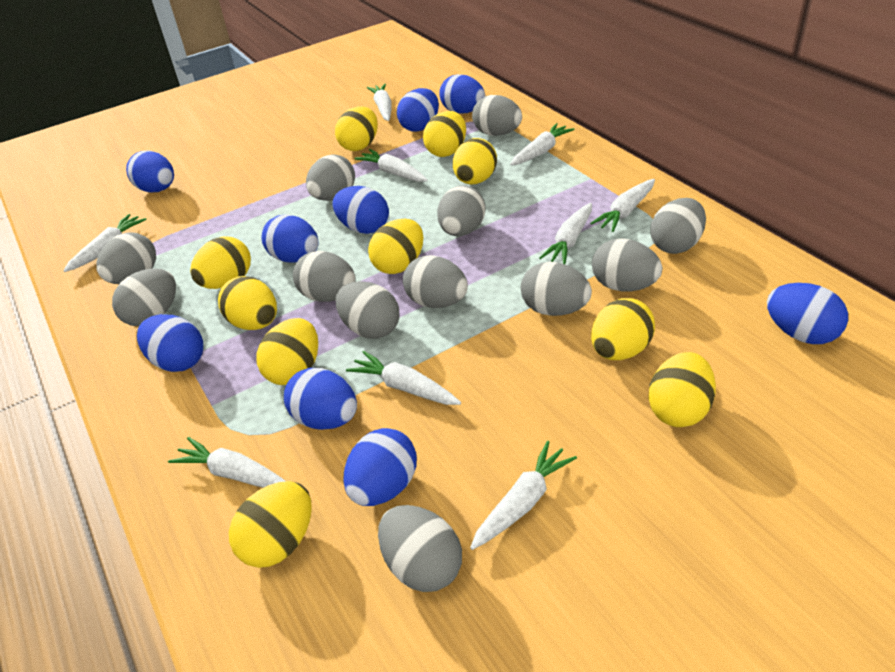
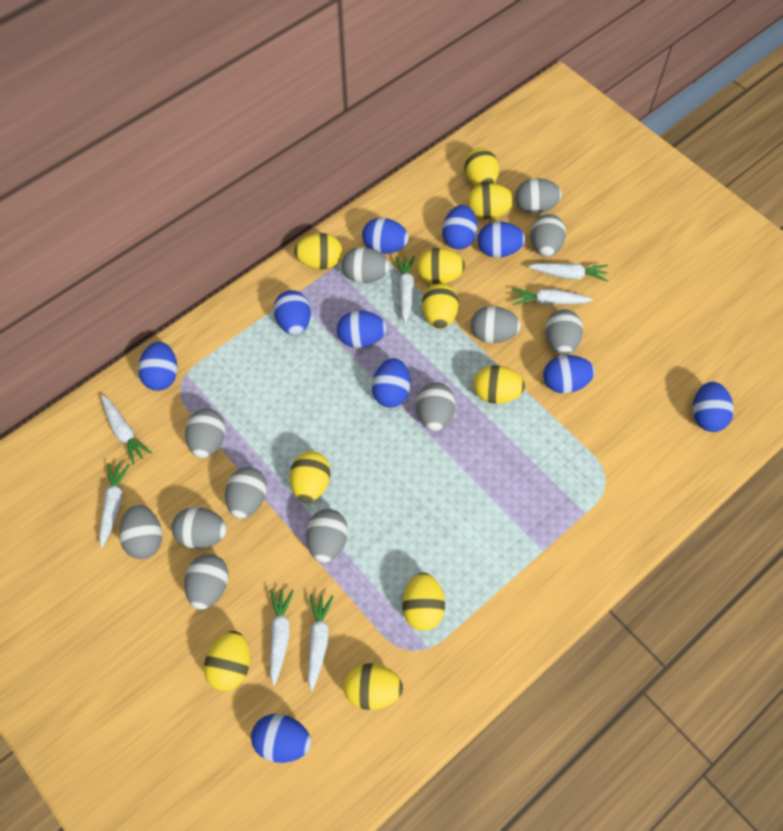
blue egg: [126,151,174,192] [137,314,203,372] [261,214,319,263] [284,368,357,430] [332,186,389,234] [343,428,417,506] [397,88,439,132] [439,74,485,114] [767,283,848,344] = 9 -> [138,341,177,391] [251,714,311,763] [273,290,311,335] [337,311,387,348] [362,218,409,254] [372,358,410,408] [442,205,478,250] [477,222,525,258] [543,355,595,393] [693,381,734,432] = 10
white carrot: [63,214,146,272] [168,437,286,488] [346,351,461,405] [354,149,428,182] [367,84,392,121] [470,441,577,550] [510,123,575,166] [539,203,592,264] [590,179,655,232] = 9 -> [99,463,130,548] [101,395,152,464] [270,589,294,685] [308,594,333,691] [395,256,415,323] [512,288,593,305] [528,263,608,281] = 7

